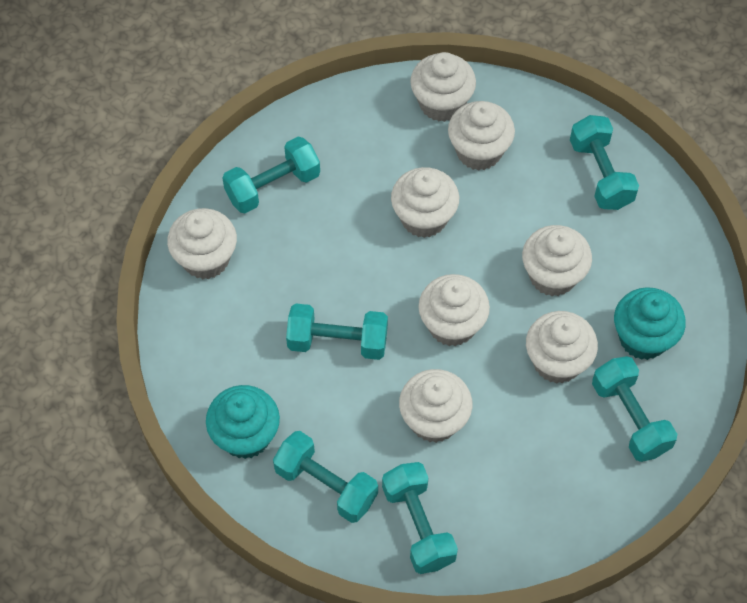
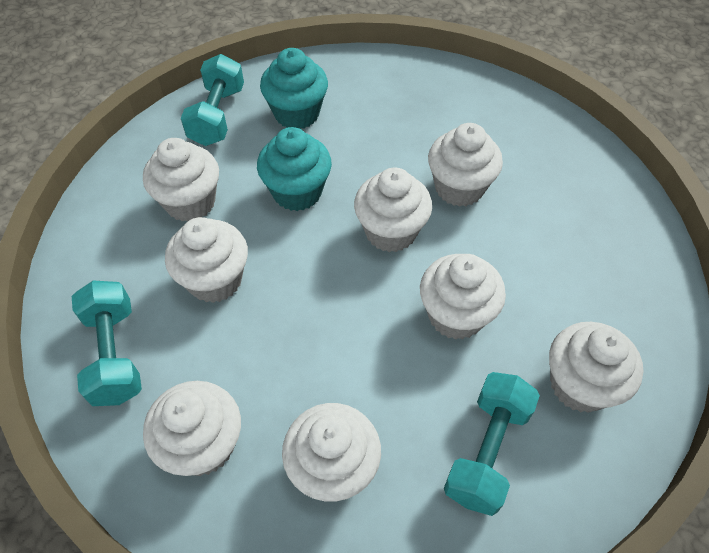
turquoise dumbbell: [222,137,320,213] [273,431,378,523] [286,304,388,360] [382,462,458,574] [570,115,639,210] [592,356,677,462] = 6 -> [72,281,142,406] [181,54,244,146] [444,372,540,516] = 3

